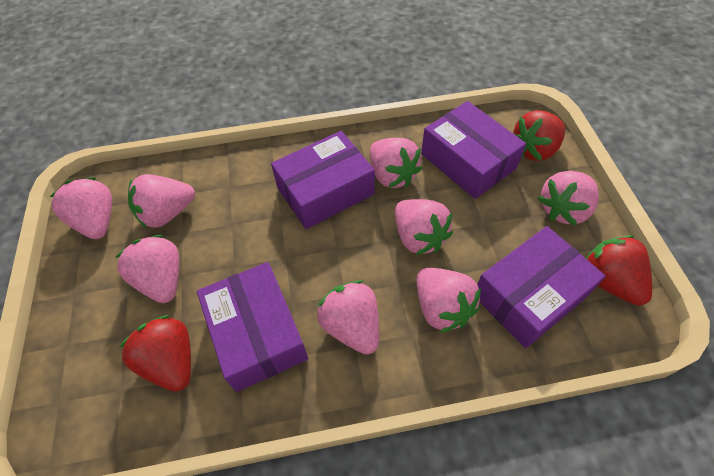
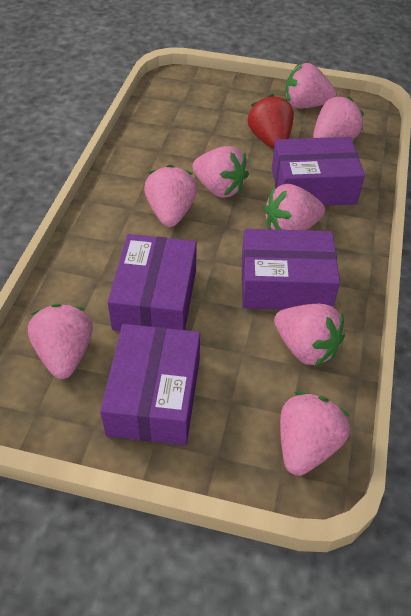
red strawberry: [119,315,191,392] [513,110,565,161] [586,235,652,306] = 3 -> [248,94,294,149] = 1

